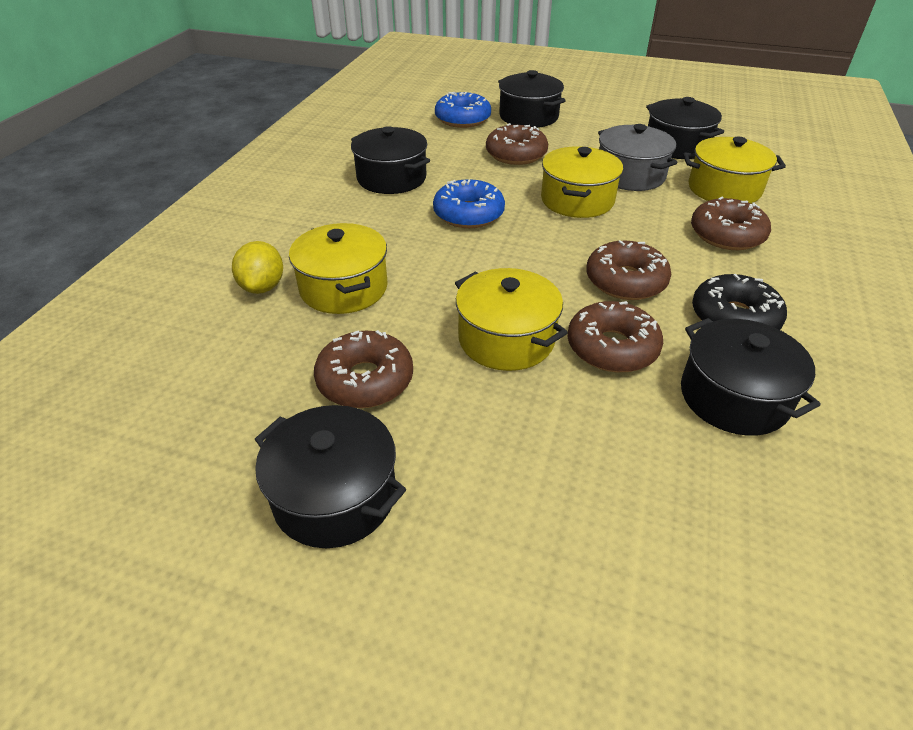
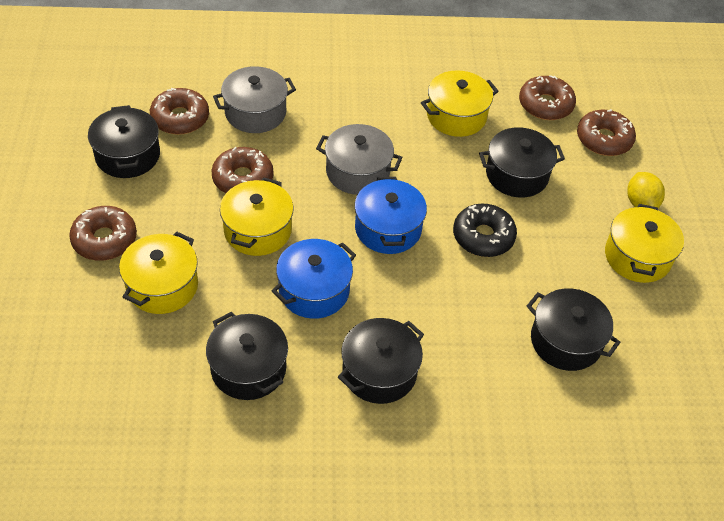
blue donut: [433,179,505,228] [435,92,491,128] = 2 -> none = 0
blue pot: none = 0 -> [272,239,356,319] [354,177,427,254] = 2
grey pot: [598,124,678,191] = 1 -> [213,66,296,133] [316,124,403,195] = 2

